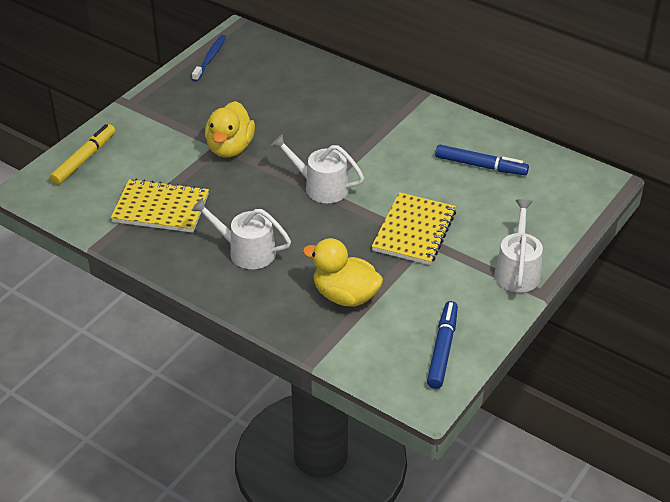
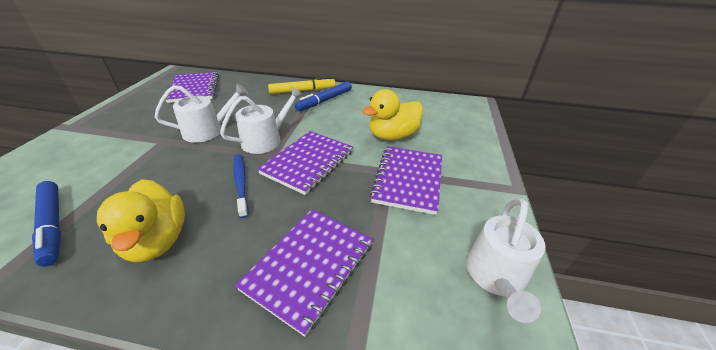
purple notebook: none = 0 -> [166,72,219,103] [235,209,373,337] [257,131,353,195] [370,146,442,215] = 4
yellow notebook: [111,179,209,233] [372,192,456,265] = 2 -> none = 0

